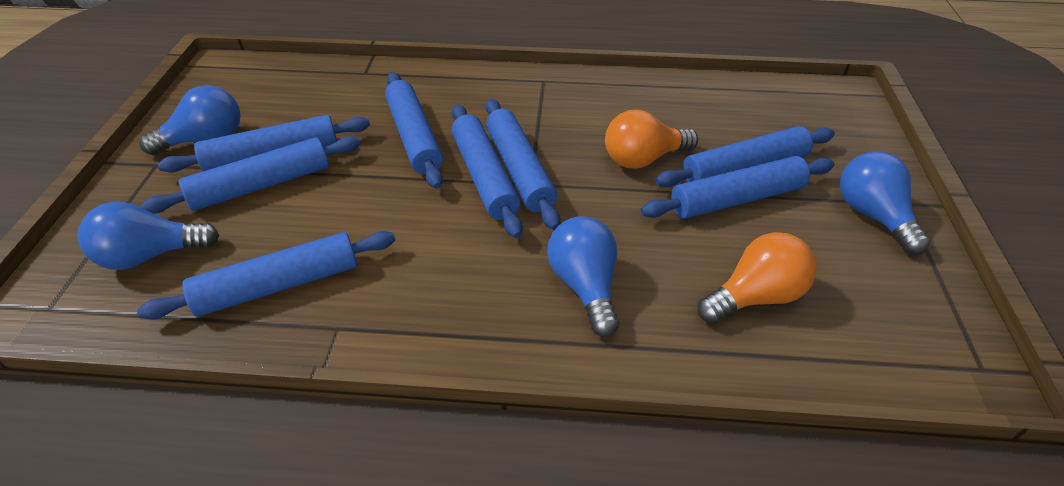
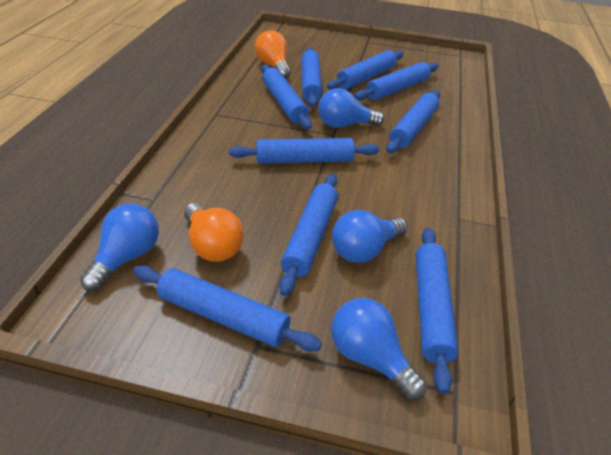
blue rolling pin: [137,231,395,319] [140,136,361,214] [158,115,370,173] [385,72,443,189] [451,104,523,238] [485,99,560,230] [641,156,835,219] [655,126,835,187] = 8 -> [133,265,322,351] [229,138,379,164] [261,64,312,130] [279,174,338,296] [301,47,322,107] [327,50,403,90] [354,62,438,101] [386,90,440,153] [415,228,458,394] = 9

